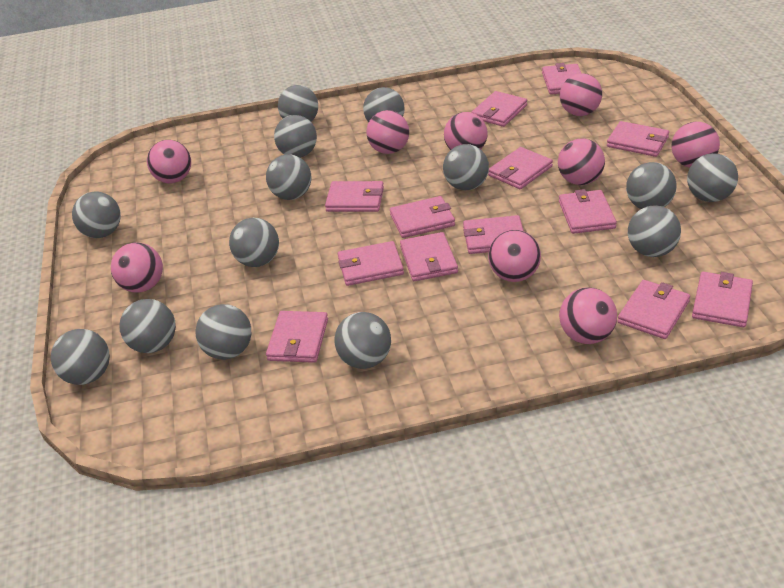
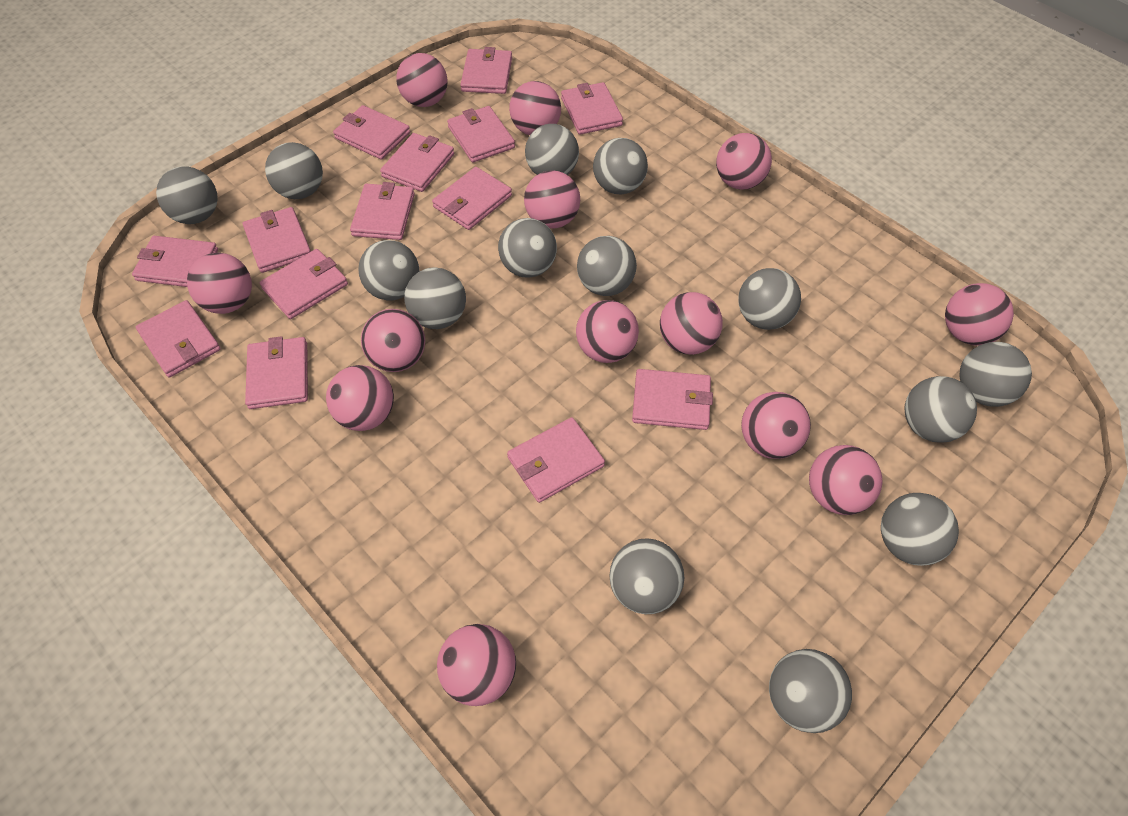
pink ball: [111,242,163,293] [147,140,191,183] [366,110,409,154] [444,112,487,150] [488,230,541,282] [558,139,605,185] [559,287,617,344] [560,73,602,116] [672,122,720,168] = 9 -> [187,253,252,314] [326,365,394,431] [361,309,425,372] [396,53,447,107] [437,624,516,706] [509,81,561,135] [524,170,580,228] [576,300,639,363] [660,292,723,355] [716,133,772,190] [741,392,811,459] [809,445,882,515] [945,283,1014,345] = 13
pink wallet: [266,311,328,363] [325,181,384,212] [338,241,404,286] [390,196,455,238] [400,232,458,281] [463,215,524,254] [471,91,527,127] [488,147,553,189] [542,63,581,95] [559,189,617,234] [607,121,669,157] [617,280,690,339] [692,272,753,328] = 13 -> [132,236,218,287] [136,300,221,377] [243,207,311,273] [245,336,308,409] [260,249,348,319] [333,105,410,160] [350,182,415,240] [380,133,454,192] [432,167,512,230] [447,106,515,162] [460,47,512,94] [507,417,605,503] [561,82,623,135] [632,369,713,430] = 14

